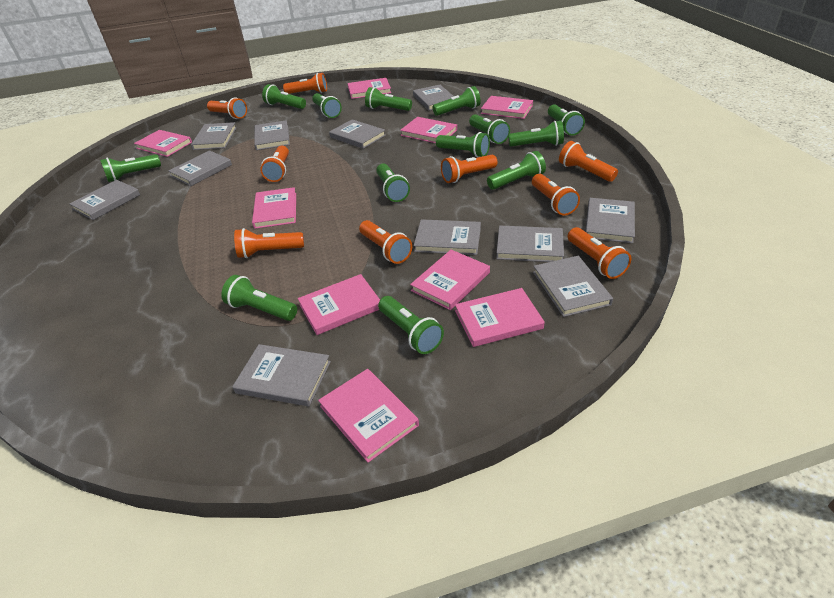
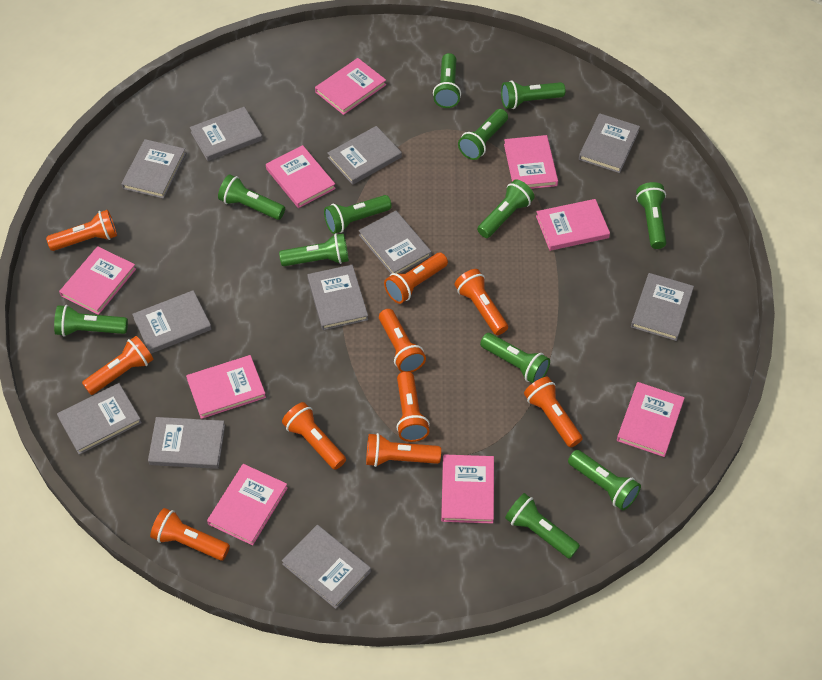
green flashlight: [100,154,161,182] [221,275,297,321] [262,84,306,109] [312,93,342,118] [365,87,412,111] [376,163,410,202] [378,296,444,354] [432,86,481,116] [436,132,490,157] [469,114,510,144] [487,151,546,190] [508,121,564,147] [548,104,585,136] = 13 -> [54,305,128,337] [218,175,285,220] [279,233,349,266] [324,195,392,234] [433,53,461,108] [458,109,508,160] [477,179,534,238] [480,333,550,383] [501,80,565,109] [505,493,580,559] [568,450,641,510] [636,182,667,249] = 12
orange flashlight: [207,97,247,119] [234,228,304,258] [260,146,289,182] [283,73,327,94] [359,220,412,264] [441,155,498,183] [532,174,580,216] [559,141,618,182] [568,227,631,279] = 9 -> [46,210,117,251] [82,336,154,395] [150,508,230,561] [282,402,346,470] [366,433,441,467] [379,309,426,372] [384,253,448,304] [396,371,430,442] [455,269,508,335] [524,377,583,448] = 10

